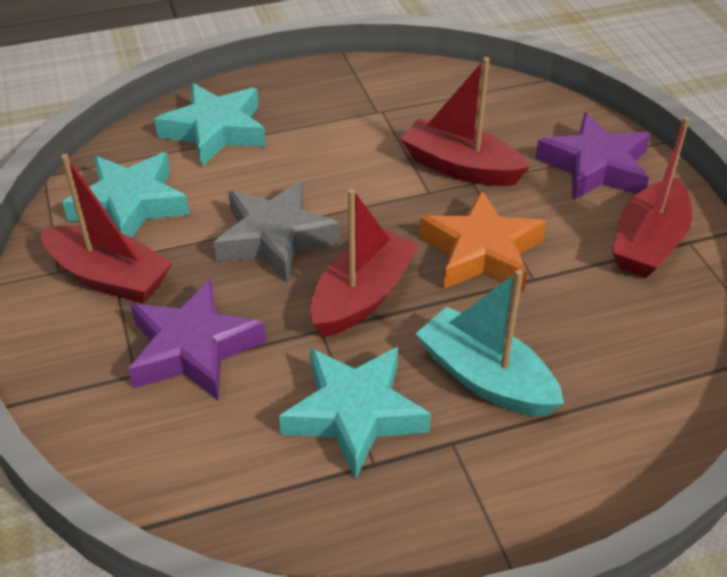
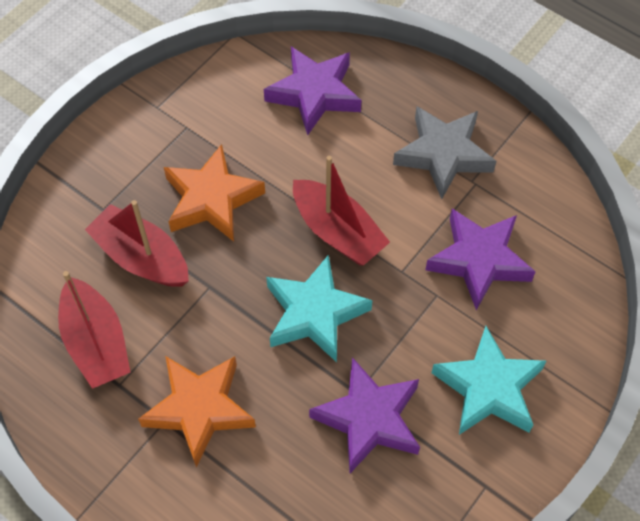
orange star: [419,191,547,291] = 1 -> [138,356,256,467] [164,144,265,242] = 2
purple star: [128,279,266,400] [535,112,651,201] = 2 -> [264,46,361,136] [309,357,420,473] [426,208,536,310] = 3
red boat: [41,154,172,303] [310,189,420,337] [401,57,530,186] [612,116,692,278] = 4 -> [58,271,131,389] [85,200,189,287] [293,156,390,265] = 3
turquoise boat: [415,269,564,416] = 1 -> none = 0
turquoise star: [62,153,190,238] [154,83,266,167] [279,347,431,479] = 3 -> [266,255,372,362] [432,326,546,435] = 2

